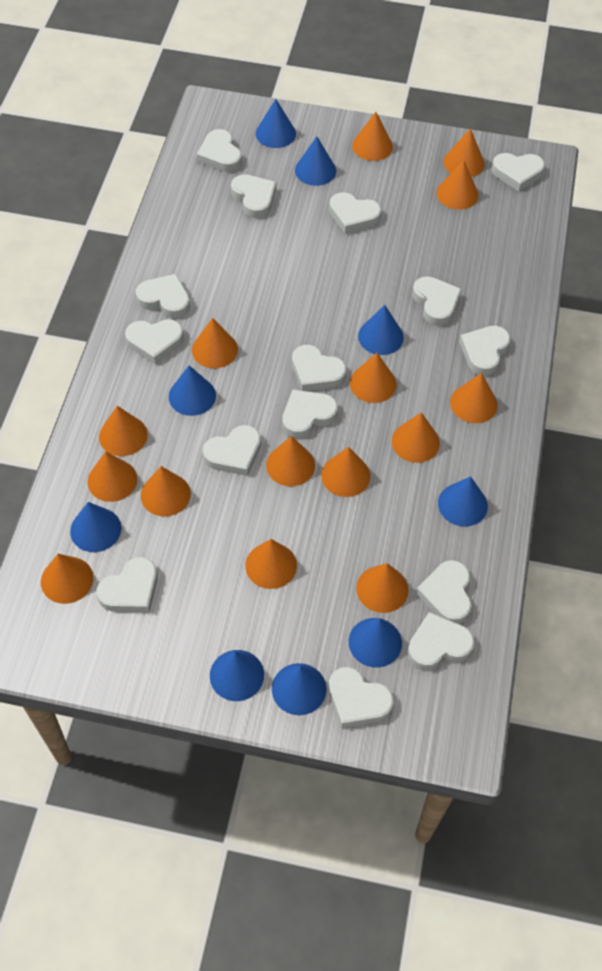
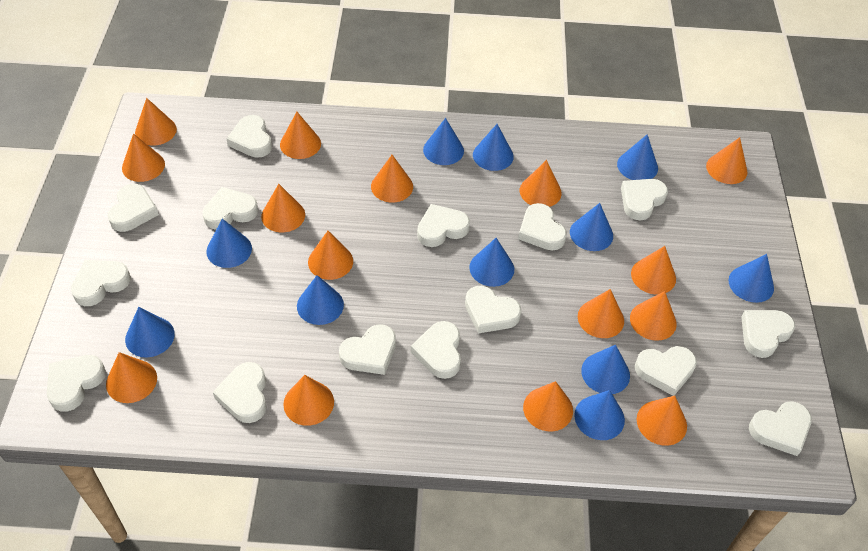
blue cone: [70,502,121,552] [169,365,216,416] [210,650,264,701] [256,99,296,148] [272,663,327,715] [295,136,336,186] [349,618,402,668] [358,305,404,355] [438,476,488,527] = 9 -> [125,307,175,358] [206,219,252,268] [297,275,344,325] [423,118,464,165] [469,238,514,287] [473,124,514,171] [570,203,613,251] [574,390,625,440] [581,345,630,394] [617,134,658,180] [728,254,774,303] = 11

